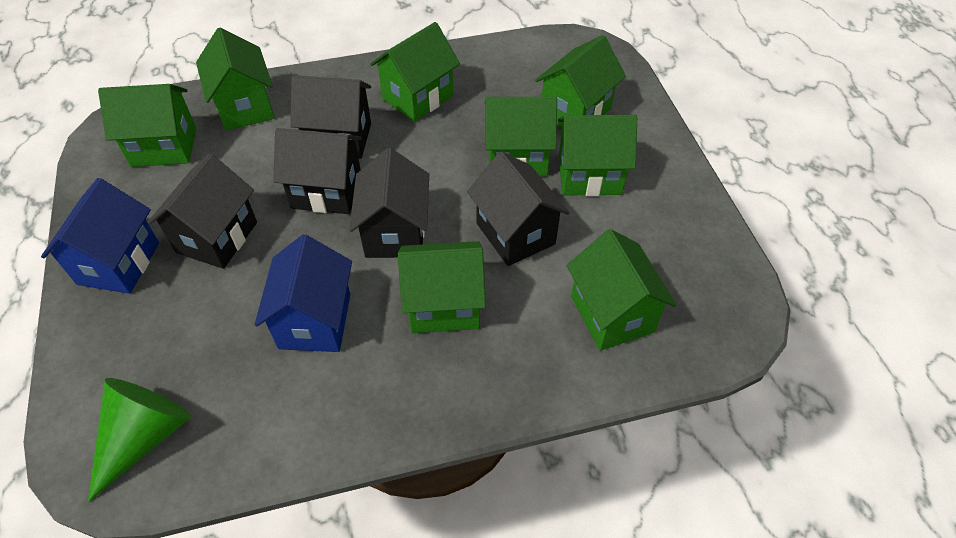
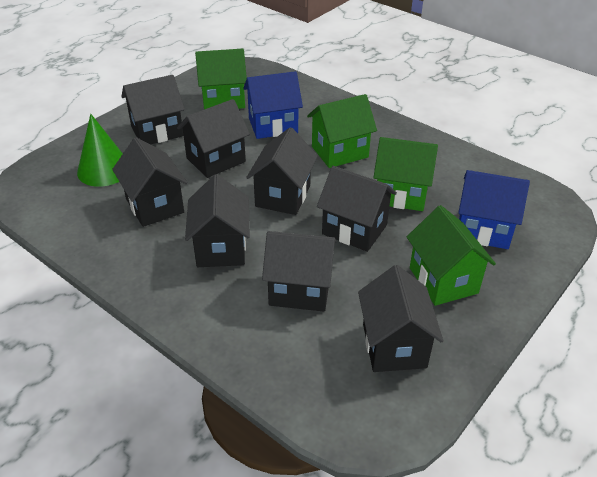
black house: [147,154,257,269] [273,128,361,214] [290,75,371,159] [349,148,429,258] [467,152,570,266] = 5 -> [112,137,187,227] [121,75,185,145] [177,99,250,178] [185,174,250,267] [246,128,318,215] [262,231,337,312] [317,166,397,252] [358,265,443,372] = 8
green house: [98,84,196,167] [196,27,275,131] [370,22,460,122] [398,241,486,333] [485,97,557,177] [535,35,626,127] [558,115,637,196] [567,229,677,351] = 8 -> [195,49,247,109] [307,94,377,168] [373,137,438,211] [407,205,496,306] = 4

